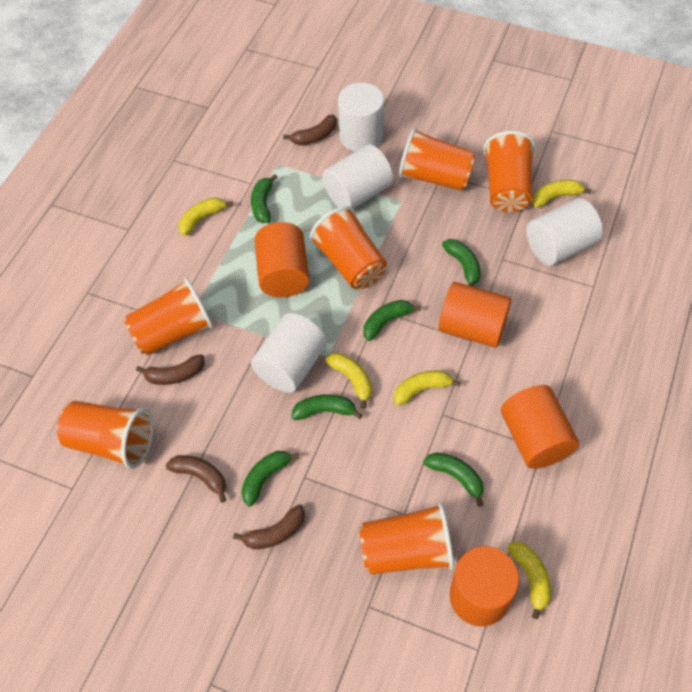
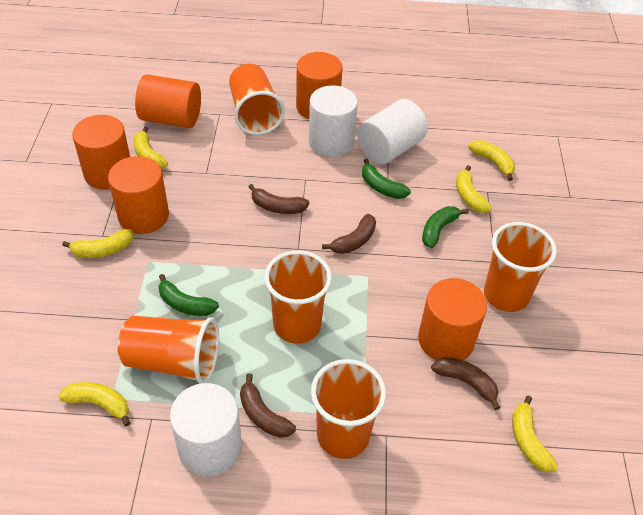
green banana: [241,451,300,507] [251,174,277,223] [291,394,363,420] [363,300,421,341] [423,452,484,507] [442,239,481,287] = 6 -> [159,274,219,316] [362,159,411,199] [422,206,468,248] = 3
orange cup: [57,401,154,469] [124,278,213,355] [309,206,387,289] [359,502,454,574] [399,128,476,191] [483,131,536,212] = 6 -> [118,316,219,384] [229,64,285,135] [264,250,332,344] [311,359,386,459] [484,222,557,312] = 5
orange cylinder: [255,222,309,297] [439,282,511,348] [450,546,519,626] [501,385,579,469] = 4 -> [72,115,130,190] [108,156,169,234] [135,74,201,128] [296,52,342,119] [418,278,487,360] = 5
white cylinder: [251,313,327,393] [322,144,393,209] [338,83,384,152] [526,198,603,266] = 4 -> [170,383,242,476] [309,85,358,157] [357,99,428,164] = 3
yellow banana: [179,197,233,236] [325,353,372,409] [394,370,461,406] [507,542,551,619] [532,180,591,207] = 5 -> [58,382,130,426] [62,229,133,258] [133,127,168,169] [456,165,492,213] [468,140,515,181] [512,396,558,472] = 6

